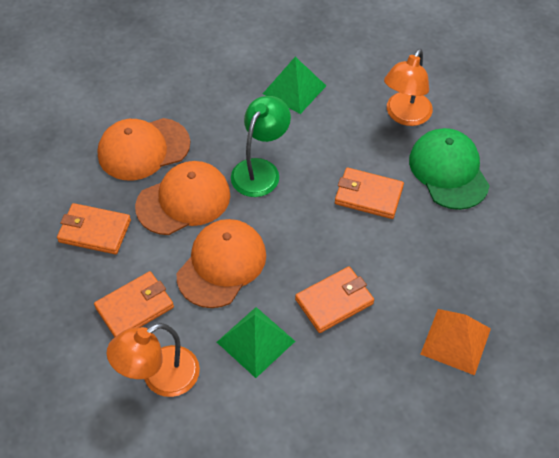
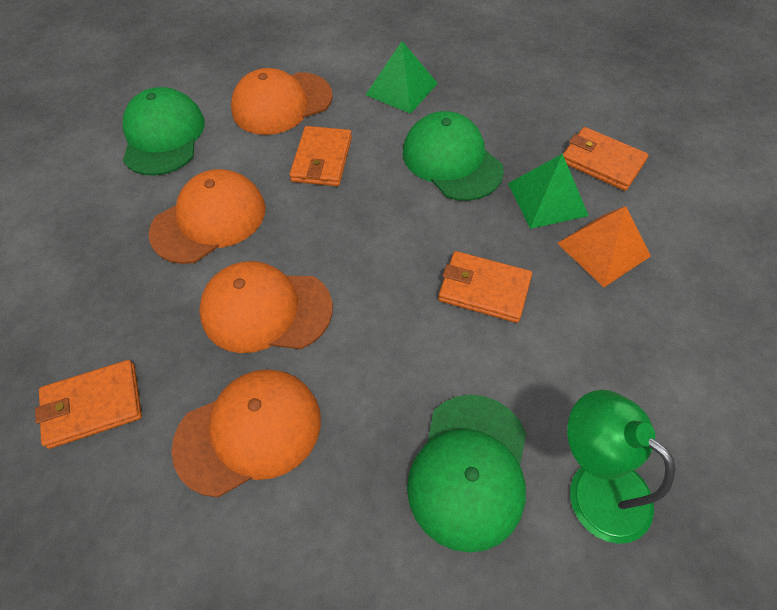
green cap: [409,128,490,210] = 1 -> [123,87,205,175] [403,111,504,201] [407,395,526,553] = 3
orange cap: [98,118,190,180] [135,161,230,235] [177,219,266,308] = 3 -> [149,169,266,264] [171,370,321,497] [199,261,333,353] [231,68,333,135] = 4
orange lamp: [107,323,200,397] [384,49,433,126] = 2 -> none = 0

